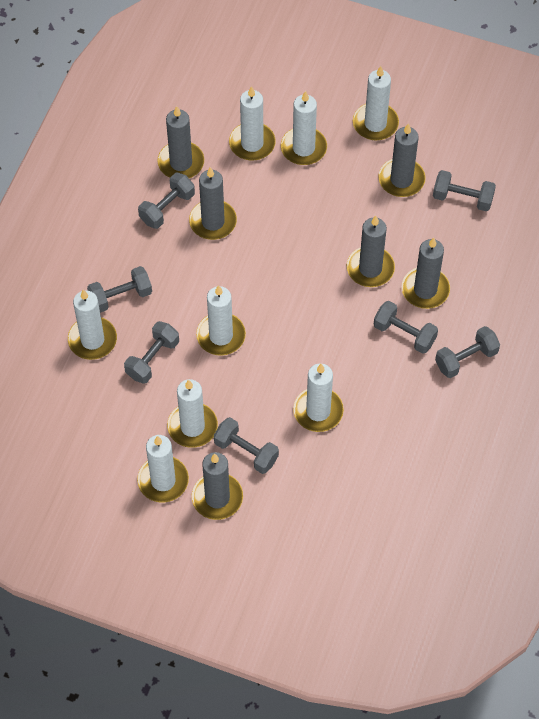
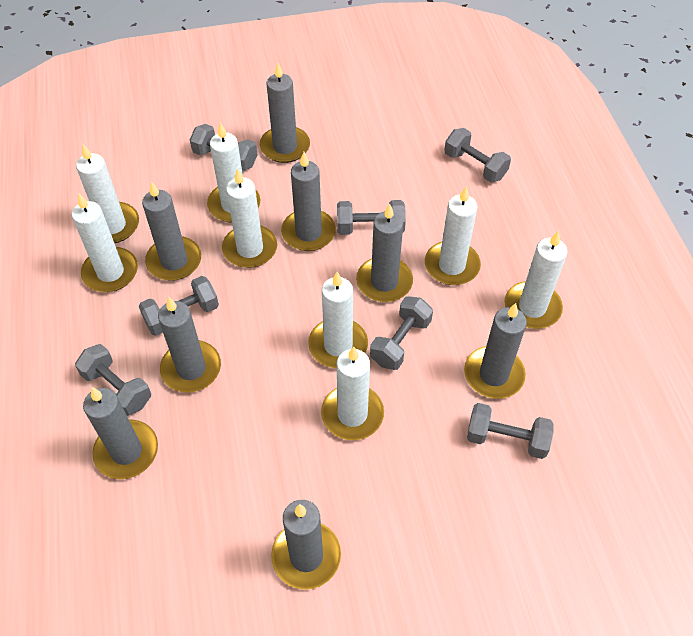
grey candle: [157,106,204,178] [189,167,237,240] [192,452,243,520] [347,216,395,287] [378,123,426,197] [402,237,450,309] = 6 -> [83,387,158,479] [142,181,201,281] [158,296,221,393] [260,63,310,163] [271,500,341,590] [281,152,336,251] [356,204,413,302] [464,303,527,399] = 8

